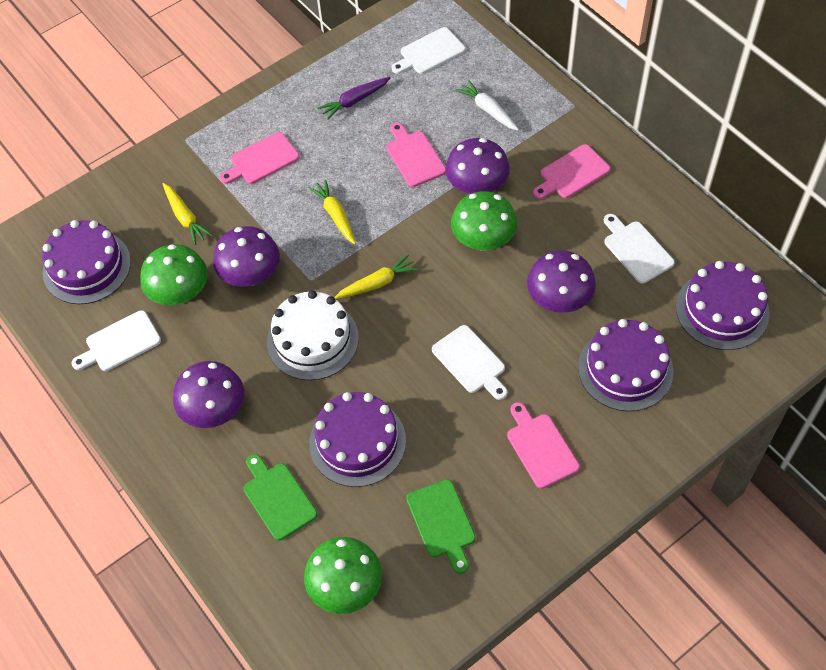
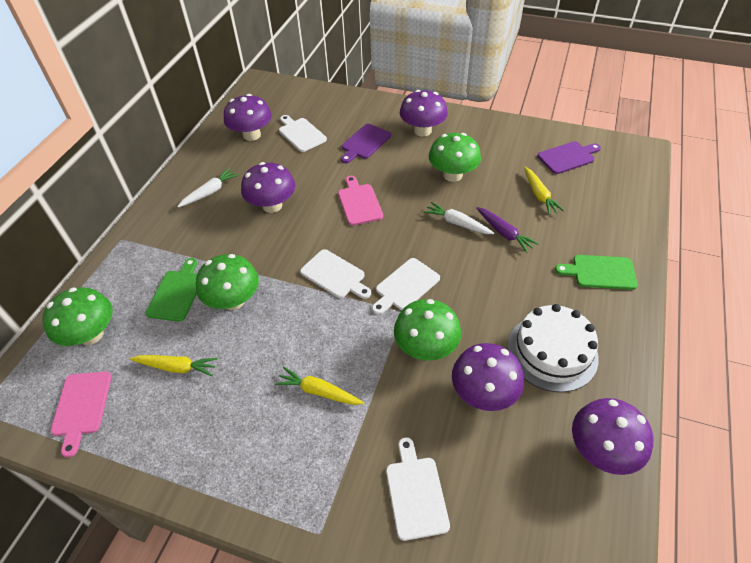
green mushroom: [140,244,208,305] [304,537,382,614] [451,191,517,251] = 3 -> [42,287,112,346] [196,254,259,310] [394,299,461,361] [429,133,481,182] = 4
pink cutting board: [220,132,299,184] [386,122,446,187] [507,402,580,489] [533,144,610,199] = 4 -> [51,372,112,457] [338,176,383,226] = 2
purple cake: [42,220,131,304] [309,392,406,487] [578,319,674,411] [676,261,770,350] = 4 -> none = 0
purple cutting board: none = 0 -> [341,124,391,163] [537,141,601,174] = 2
purple mushroom: [173,361,244,428] [213,226,280,287] [445,138,510,194] [527,250,596,313] = 4 -> [224,94,272,141] [241,162,295,213] [400,90,448,136] [452,343,524,411] [572,398,653,475] = 5
white carrot: [455,80,519,131] = 1 -> [177,168,239,207] [424,202,494,234] = 2

